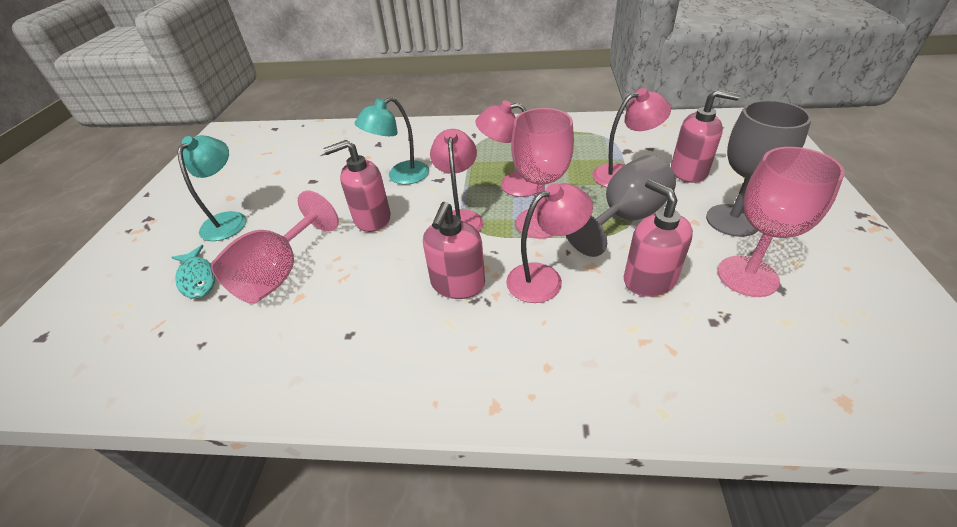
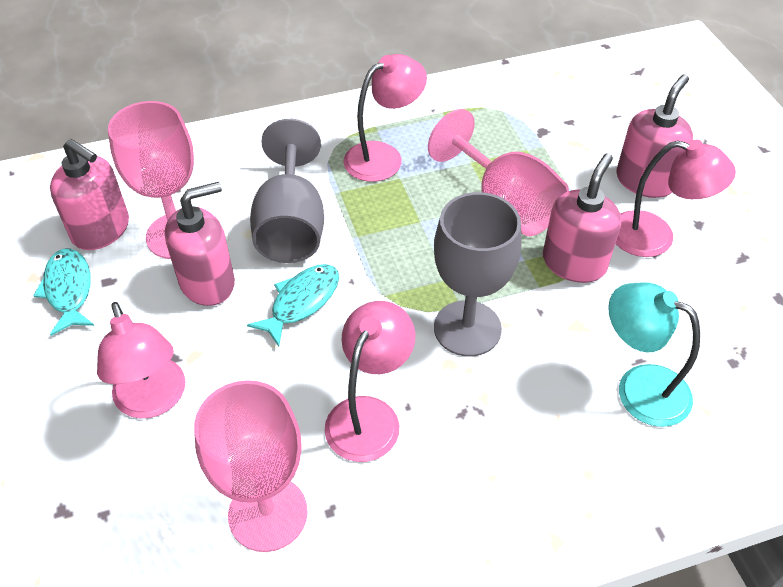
turquoise fish: [171,245,215,299] = 1 -> [33,249,94,336] [247,264,339,347] = 2
turquoise lamp: [177,135,246,241] [355,97,429,184] = 2 -> [608,282,700,427] = 1

